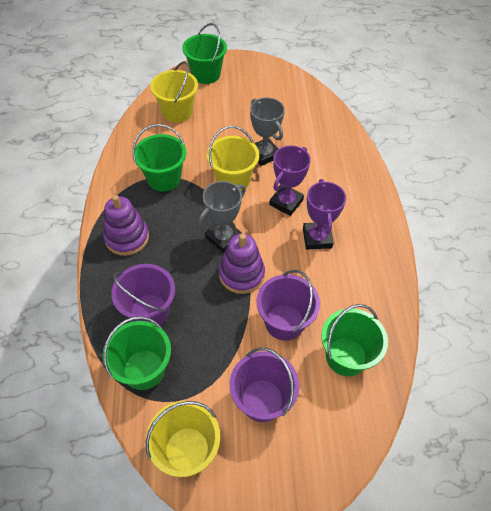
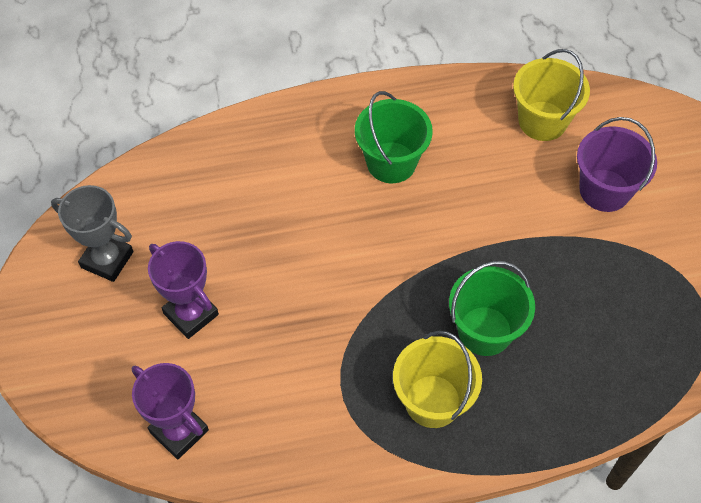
green bucket: [103,316,171,390] [133,124,186,192] [182,23,227,84] [321,304,388,376] = 4 -> [355,91,433,183] [449,261,535,356] = 2
grey trophy: [198,181,246,253] [250,97,285,166] = 2 -> [51,185,133,282] = 1
purple bucket: [111,264,175,326] [230,348,300,422] [257,270,320,341] = 3 -> [577,117,657,212] = 1
purple stacking toy: [103,195,149,256] [219,234,265,294] = 2 -> none = 0
yellow bucket: [146,401,220,477] [150,61,198,123] [207,126,259,191] = 3 -> [393,331,482,428] [513,49,590,141] = 2

